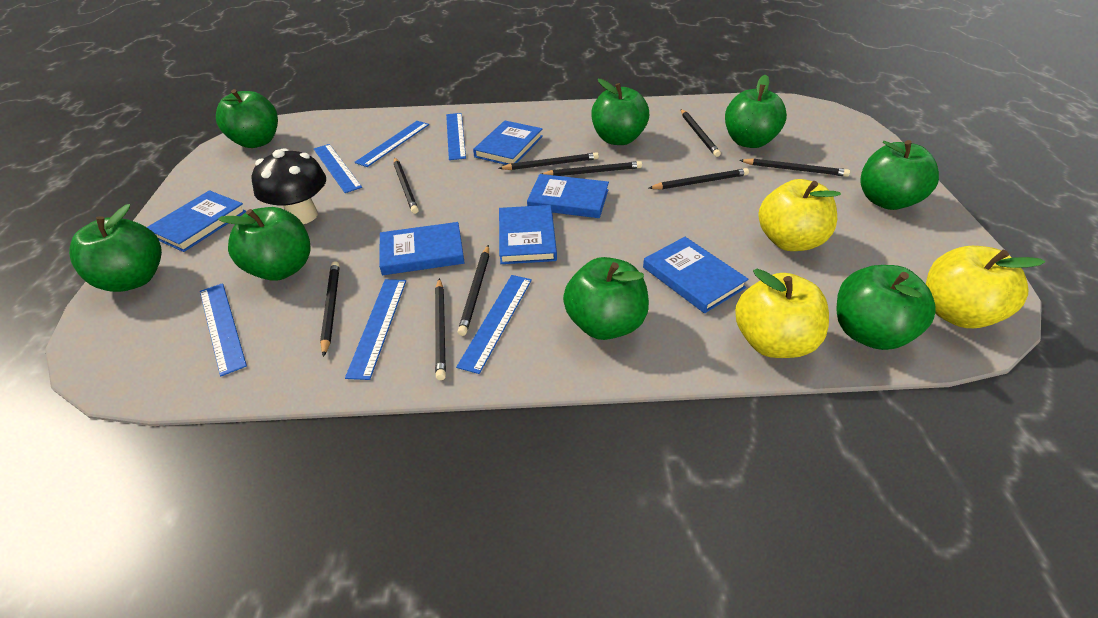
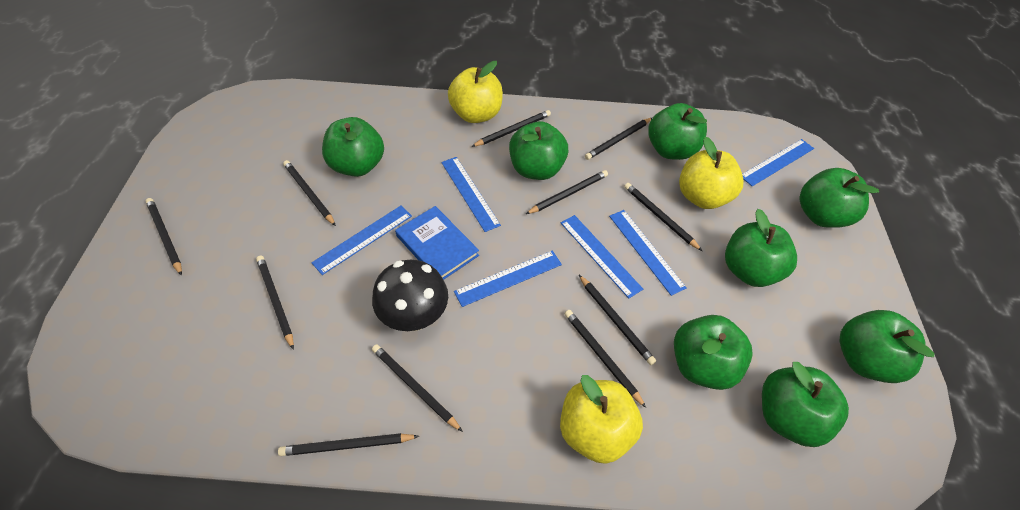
black pencil: [320,261,340,357] [394,157,419,214] [435,278,446,380] [458,245,489,336] [498,152,599,170] [541,161,642,176] [649,168,749,190] [681,109,721,157] [739,158,850,177] = 9 -> [146,198,182,276] [256,255,294,350] [278,433,419,456] [283,160,336,226] [372,344,463,432] [471,110,551,147] [526,170,608,214] [564,310,646,408] [578,274,656,365] [585,118,652,160] [624,183,702,251] = 11
blue book: [147,190,246,252] [379,222,465,275] [473,121,543,165] [499,205,557,264] [527,174,609,218] [643,237,748,313] = 6 -> [395,206,479,280] = 1

